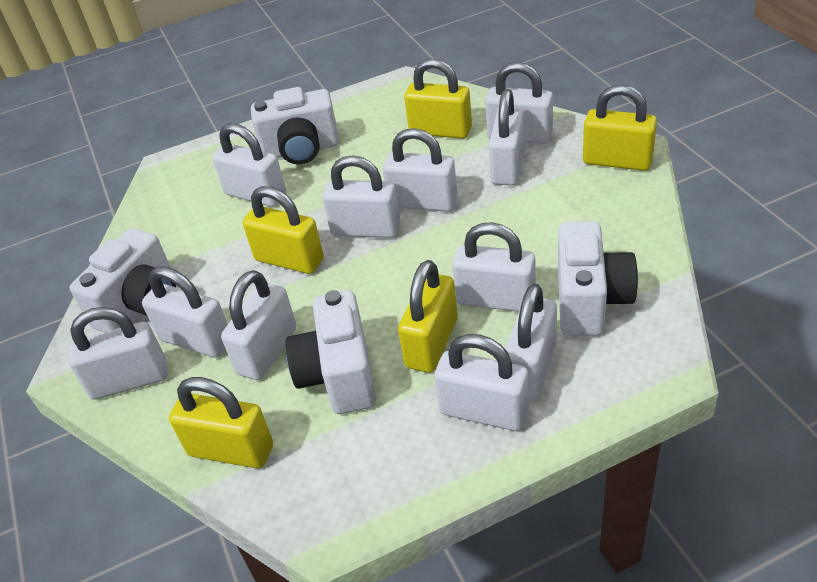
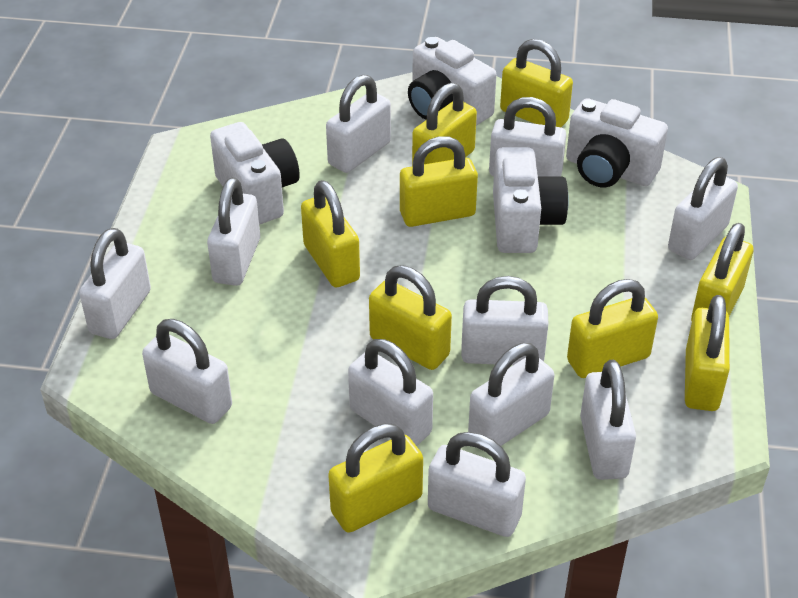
yellow padlock: [169,377,273,468] [243,186,324,274] [398,260,458,373] [404,59,472,139] [583,85,657,171] = 5 -> [301,180,360,288] [328,424,423,532] [369,265,452,370] [400,136,478,227] [412,83,477,166] [500,39,573,127] [567,279,658,378] [685,295,730,411] [691,223,753,321] = 9

